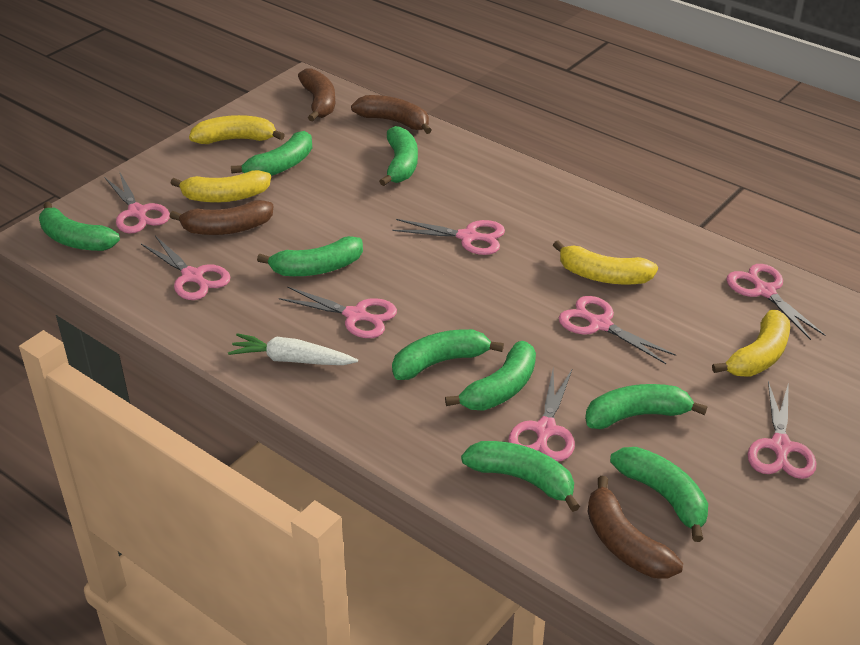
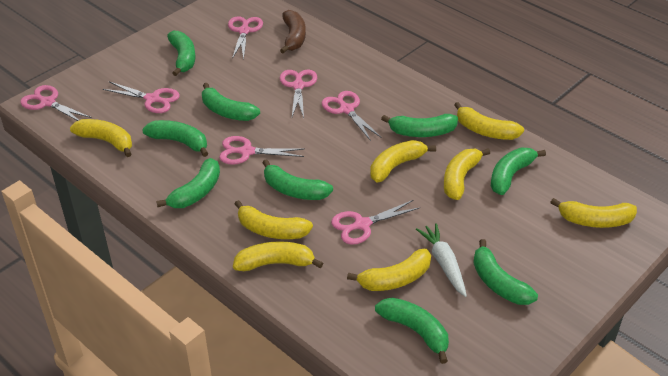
brown banana: [169,200,273,235] [298,68,335,121] [351,95,432,134] [587,476,683,579] = 4 -> [280,10,306,53] = 1
pink scissors: [105,171,170,234] [141,236,230,300] [279,287,397,338] [392,219,505,255] [508,370,575,462] [559,296,676,364] [726,264,825,340] [747,381,816,479] = 8 -> [20,85,92,121] [103,82,180,113] [219,136,305,165] [228,16,263,59] [280,70,317,118] [322,91,382,141] [331,200,419,245] = 7
yellow banana: [170,170,271,202] [189,115,285,144] [553,241,658,284] [712,310,790,377] = 4 -> [70,119,132,157] [233,241,323,271] [235,200,313,239] [347,249,431,291] [370,140,436,182] [444,148,490,200] [454,102,524,140] [550,198,637,228] = 8

